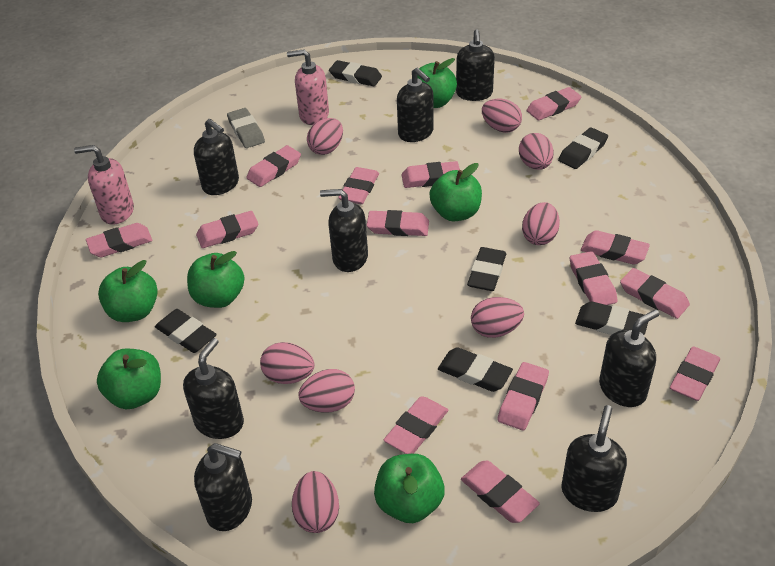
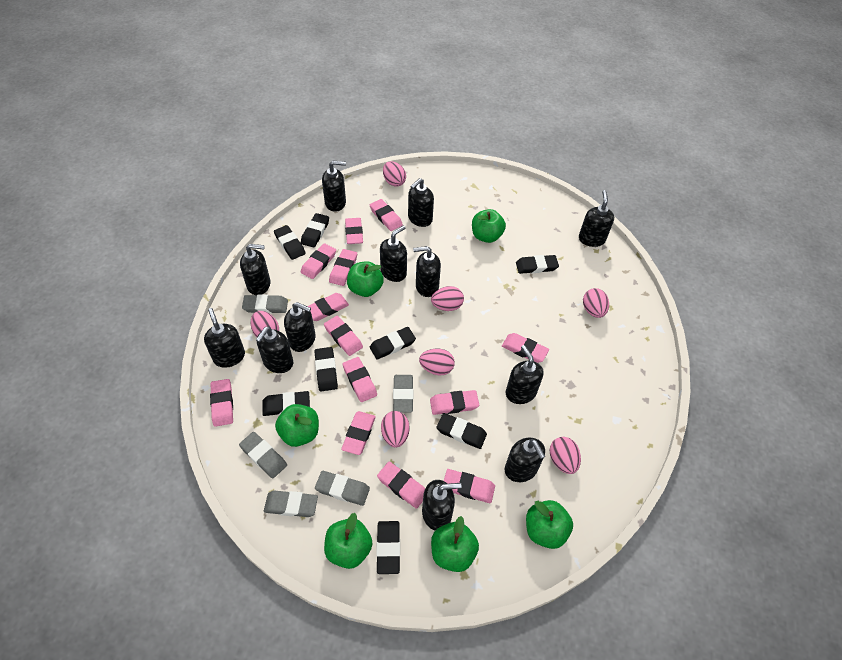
black eraser: [155,309,217,353] [329,60,382,86] [438,347,513,392] [467,247,506,291] [558,127,608,169] [575,301,648,335] = 6 -> [262,391,310,416] [274,225,306,260] [301,213,329,248] [314,347,338,391] [370,327,416,359] [376,521,400,574] [437,413,487,449] [516,255,559,274] = 8
black soap dispenser: [183,338,244,439] [194,119,239,195] [194,443,252,531] [320,189,368,272] [397,68,434,142] [456,29,495,101] [561,405,627,512] [599,310,659,407] = 8 -> [204,308,245,368] [240,244,270,295] [256,326,293,373] [284,302,316,352] [322,161,346,212] [380,225,407,282] [408,178,434,227] [413,246,441,297] [422,480,462,531] [505,438,545,482] [506,345,544,404] [579,190,614,247] = 12
grey eraser: [227,108,265,148] = 1 -> [239,432,287,479] [242,294,288,314] [264,490,318,517] [315,471,370,506] [393,375,413,413] = 5
pink egg: [260,342,315,384] [292,471,339,533] [298,369,355,413] [307,118,343,155] [471,297,524,338] [482,99,522,133] [519,133,554,170] [522,202,560,245] = 8 -> [251,311,279,337] [381,411,410,447] [383,161,406,187] [419,349,455,375] [431,286,464,311] [549,437,581,474] [583,288,609,318] = 7
pink eraser: [86,223,152,257] [196,211,258,248] [246,145,301,187] [338,167,379,204] [367,210,429,236] [384,396,448,454] [402,161,460,188] [461,461,540,523] [497,362,549,430] [527,87,582,120] [570,251,618,305] [581,230,650,265] [620,268,690,319] [670,346,720,401] = 14 -> [210,379,233,427] [301,243,336,279] [308,293,349,321] [324,316,363,356] [329,249,357,286] [341,411,376,455] [343,357,377,402] [345,218,363,244] [370,199,403,231] [377,461,425,509] [430,390,479,415] [444,469,495,503] [502,333,549,363] = 13
pink soap dispenser: [74,145,134,225] [287,49,329,125] = 2 -> none = 0

